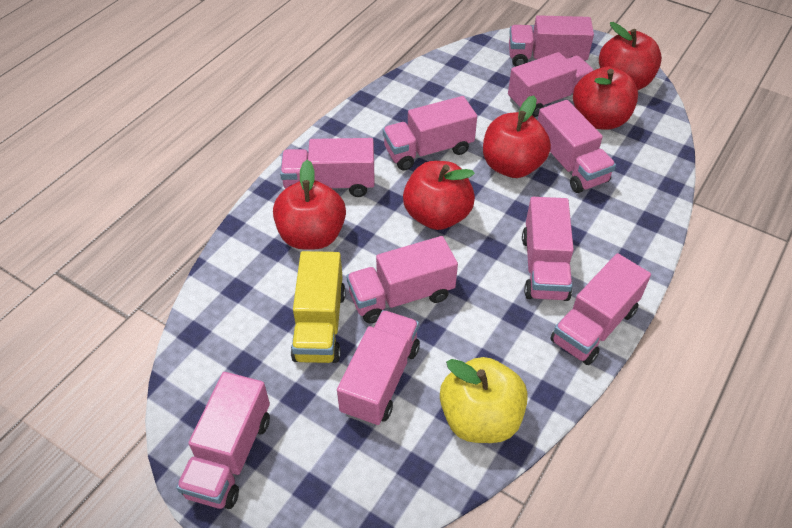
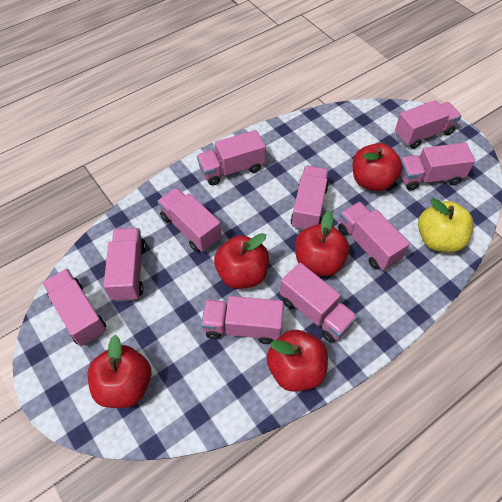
yellow truck: [291,251,346,363] = 1 -> none = 0

